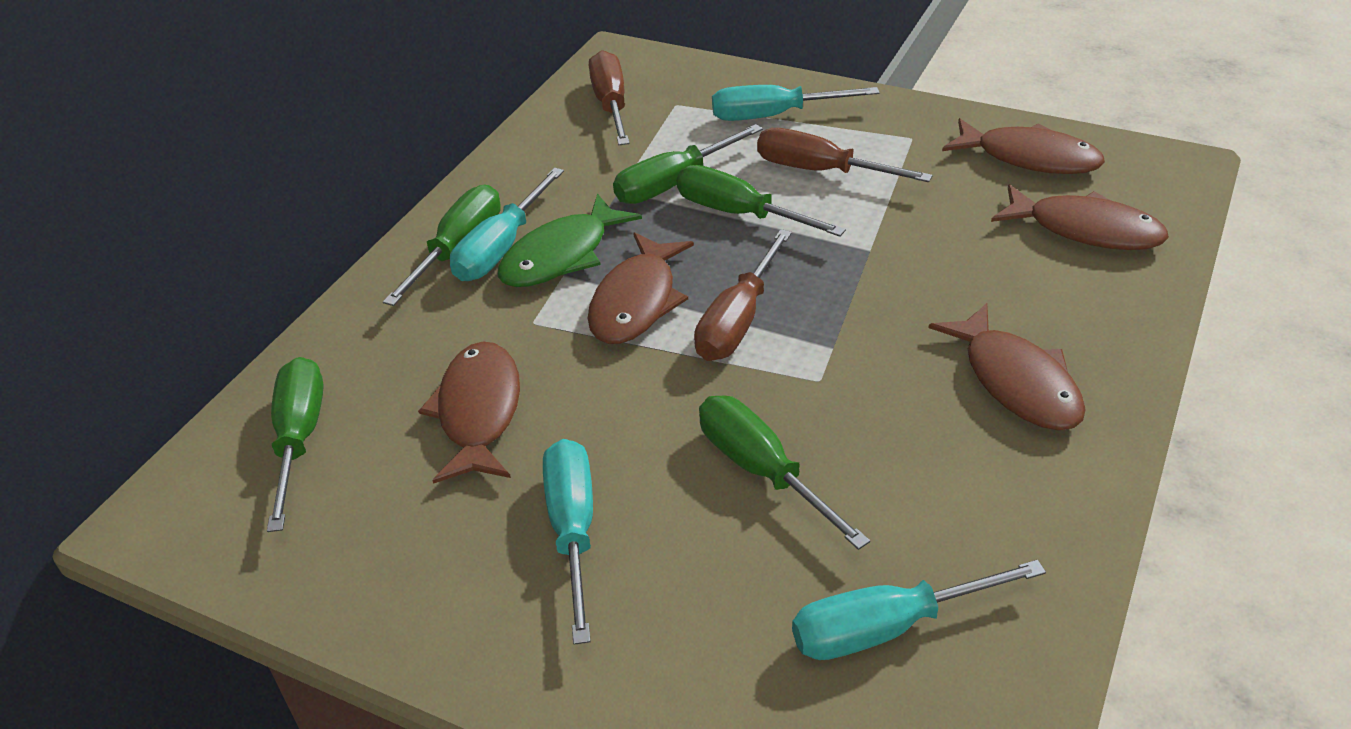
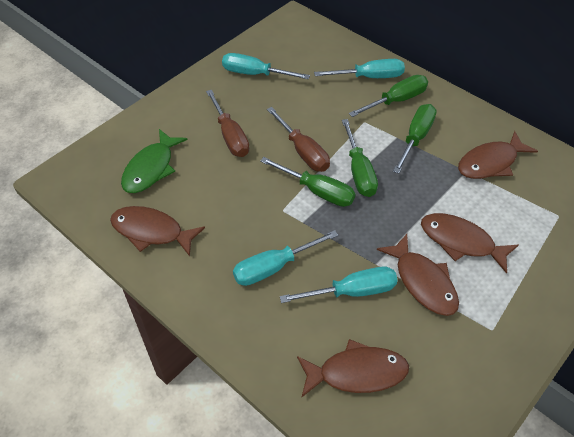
brown screwdriver: [589,50,630,145] [694,229,792,361] [757,128,933,182] = 3 -> [206,90,249,157] [267,107,330,172] = 2
green screwdriver: [267,357,324,532] [383,185,501,306] [613,124,763,204] [677,165,846,237] [699,395,870,550] = 5 -> [260,157,356,207] [342,119,378,197] [349,75,428,117] [393,104,437,174] = 4

